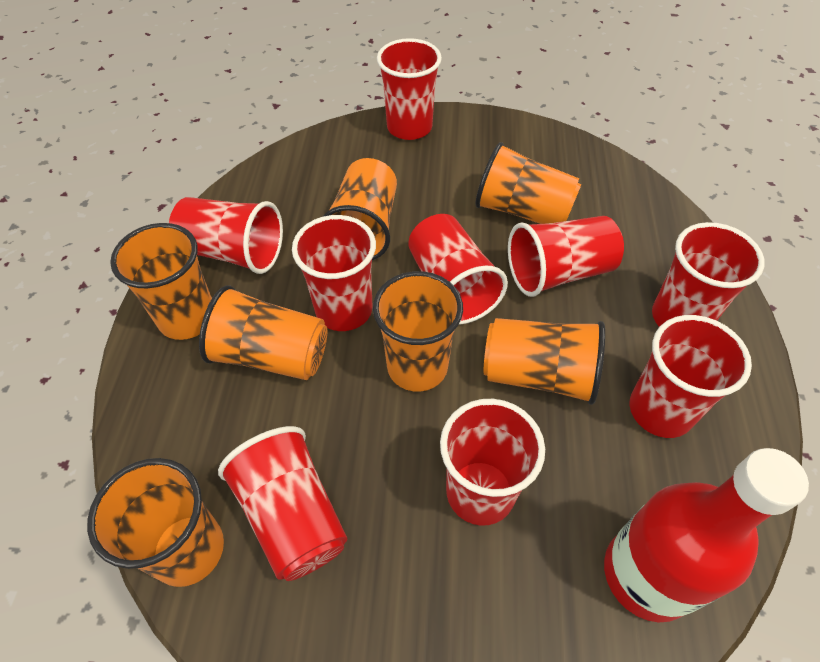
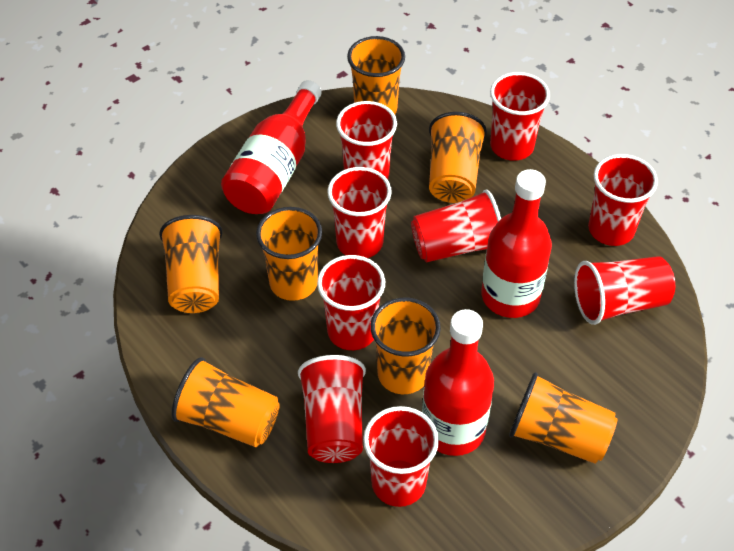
red bottle: [604,448,809,622] = 1 -> [221,80,322,214] [422,309,494,456] [481,169,552,318] = 3

